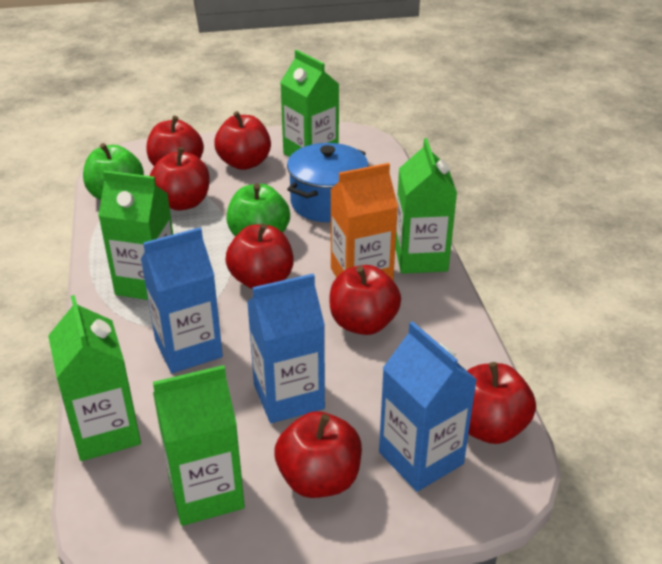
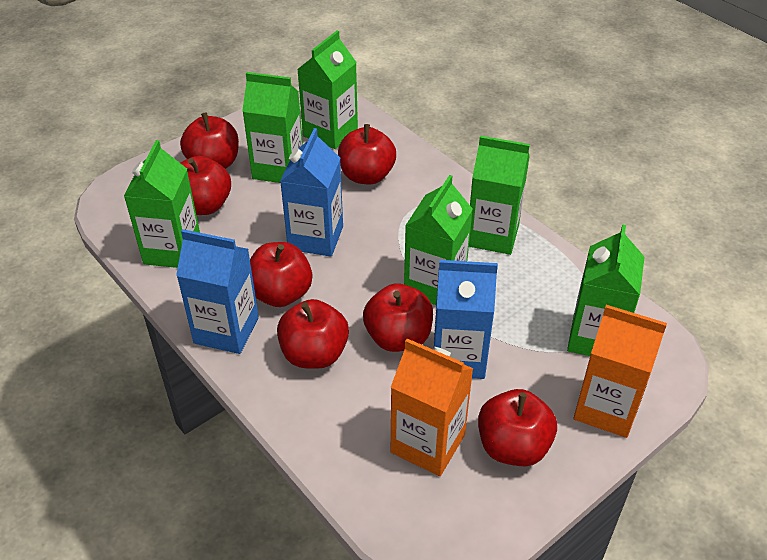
blue pot: [287,143,368,222] = 1 -> none = 0
green apple: [83,143,144,200] [227,183,290,237] = 2 -> none = 0
green carton: [48,295,141,461] [98,170,173,300] [153,365,245,526] [280,50,340,157] [395,138,457,274] = 5 -> [124,140,200,268] [242,72,303,183] [297,31,358,149] [404,175,473,305] [469,136,530,255] [567,224,644,356] = 6
orange carton: [331,163,398,280] = 1 -> [391,339,474,476] [574,305,667,438] = 2

